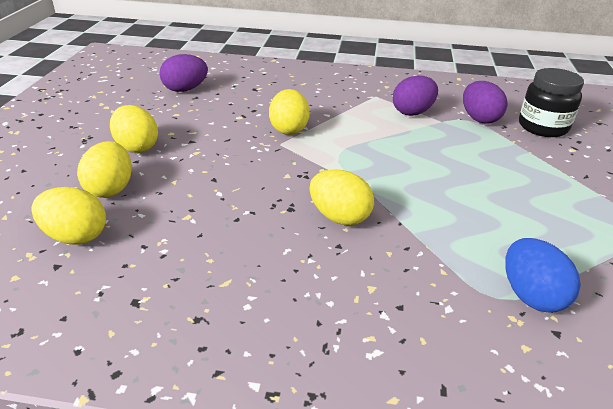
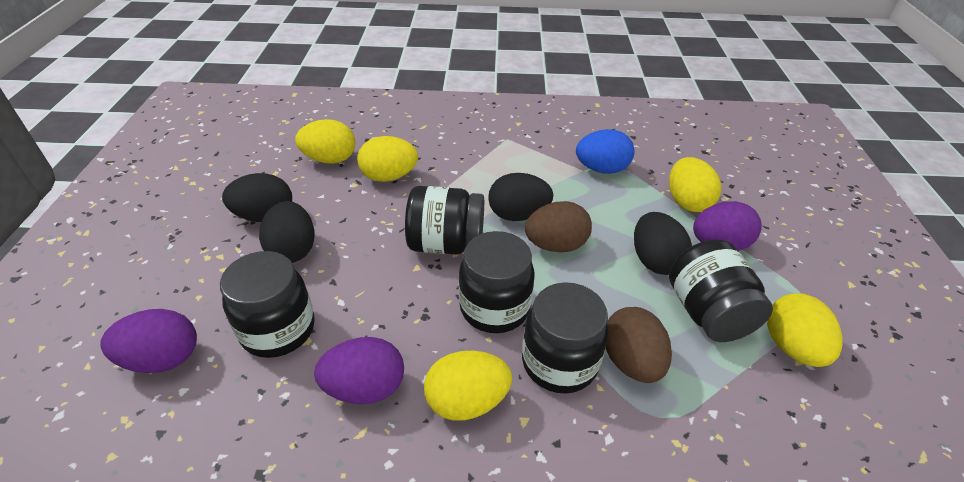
black egg: none = 0 -> [222,173,292,222] [259,201,315,263] [488,173,553,221] [634,212,692,275] = 4
black jar: [519,68,584,137] = 1 -> [220,251,315,358] [405,186,484,255] [459,231,534,333] [522,282,608,394] [669,240,773,342] = 5
brown egg: none = 0 -> [525,201,592,252] [606,307,672,383] = 2

